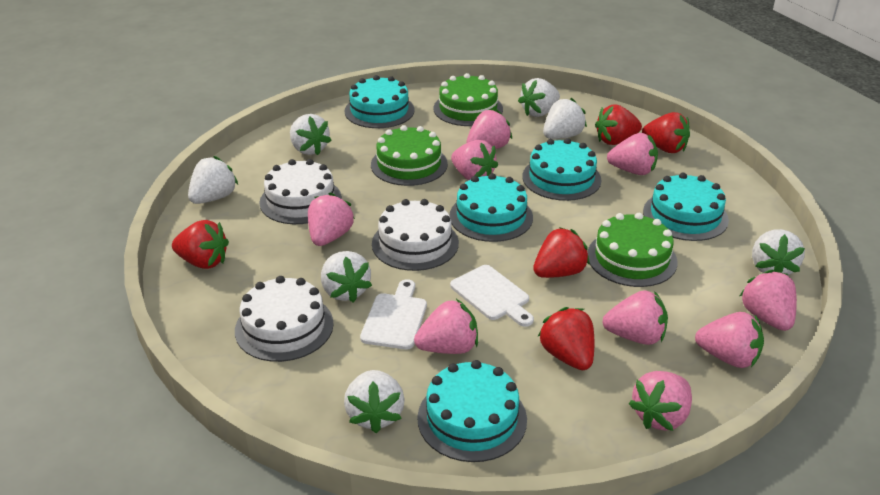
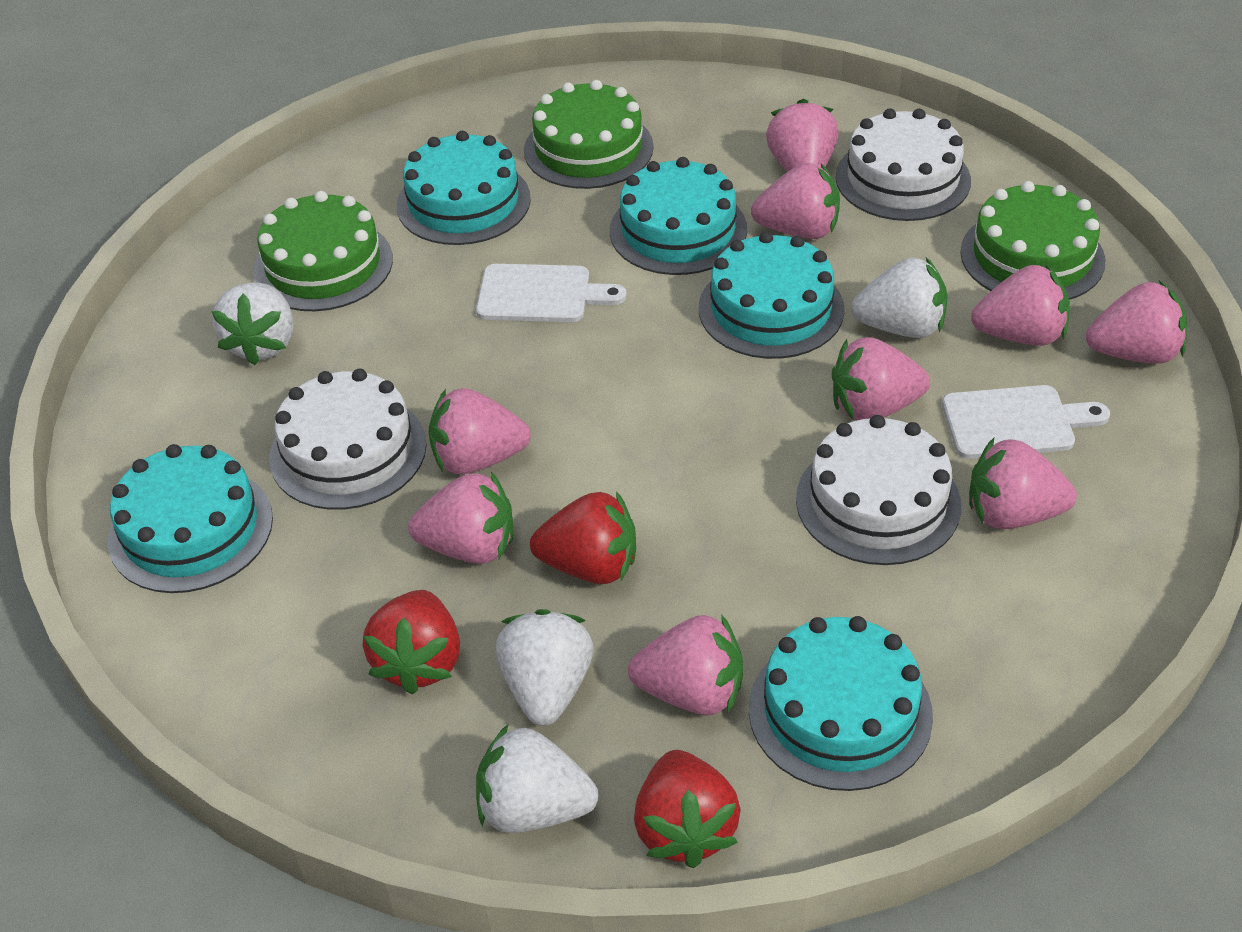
red strawberry: [172,220,229,269] [533,227,590,278] [538,307,594,370] [595,105,642,145] [642,112,690,153] = 5 -> [363,590,460,695] [530,491,636,584] [634,750,741,868] = 3
white strawberry: [188,156,238,204] [290,114,332,155] [321,251,372,303] [344,370,405,433] [518,78,560,117] [543,98,587,139] [752,229,805,276] = 7 -> [211,282,294,365] [476,724,599,833] [496,609,594,726] [851,257,948,338] = 4

